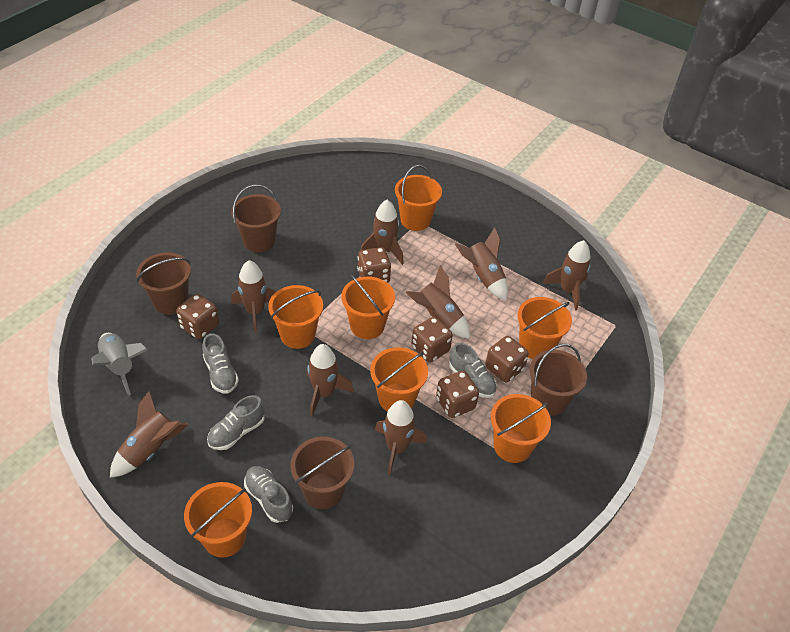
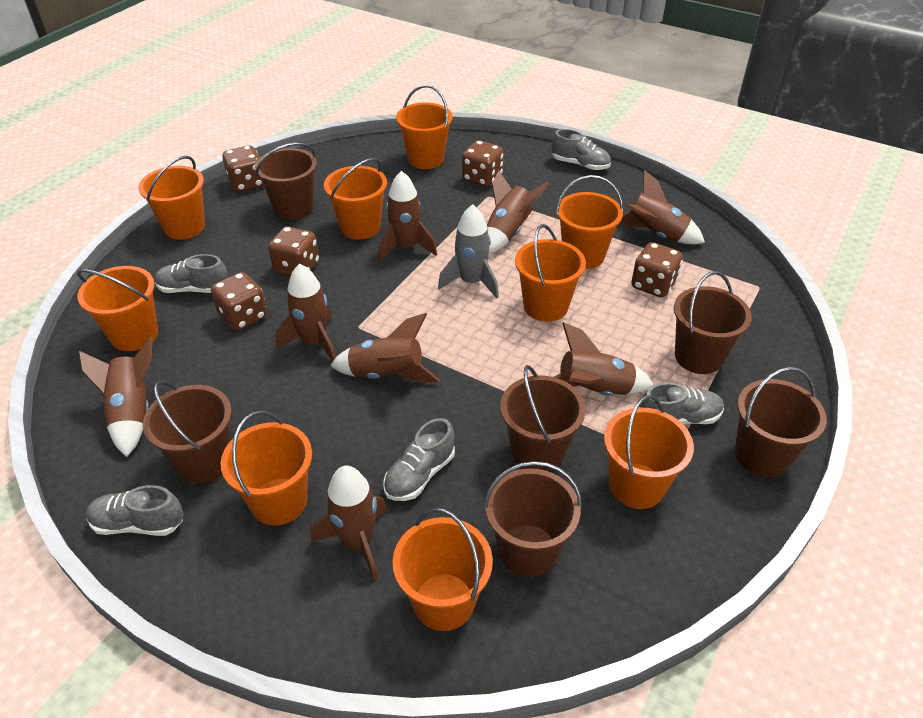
brown bucket: [136,252,191,315] [231,185,281,252] [290,437,354,509] [530,344,587,416] = 4 -> [143,381,232,484] [255,143,317,220] [484,461,582,577] [500,365,586,472] [674,271,752,374] [735,367,827,477] = 6
grey shoe: [202,333,239,393] [207,395,265,450] [244,466,293,523] [449,343,497,398] = 4 -> [86,485,184,536] [154,254,228,293] [383,418,455,501] [551,129,611,170] [639,383,724,424] = 5
orange bucket: [184,482,252,558] [268,285,323,349] [341,274,395,339] [370,347,428,412] [395,165,442,231] [491,394,551,463] [517,297,572,359] = 7 -> [77,266,158,351] [138,156,205,240] [221,411,312,526] [324,158,387,240] [392,508,493,631] [396,85,453,169] [515,224,586,322] [556,175,623,269] [604,395,694,509] = 9

